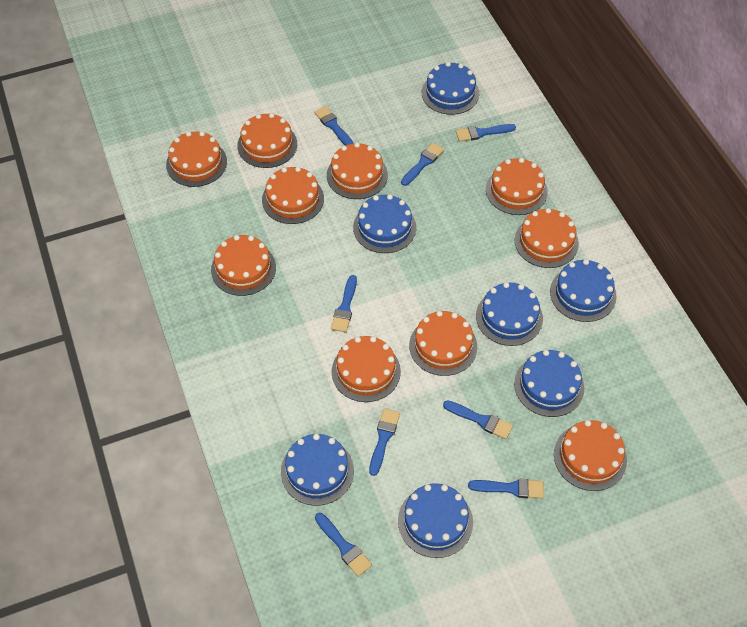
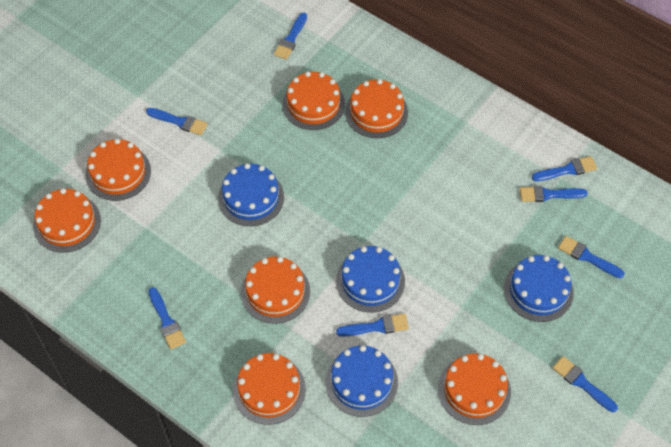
blue cake: [281,434,354,506] [353,194,416,253] [398,483,473,558] [422,62,479,115] [476,282,543,346] [514,350,584,417] [550,259,617,322] = 7 -> [218,163,284,226] [326,345,398,417] [336,246,405,312] [504,255,574,322] = 4
orange cake: [166,131,227,187] [211,235,276,296] [237,113,297,168] [262,167,324,224] [327,143,388,199] [332,336,401,402] [409,311,477,376] [486,158,548,215] [515,208,579,268] [554,420,627,491] = 10 -> [33,188,101,252] [85,139,151,201] [233,353,306,425] [241,257,310,324] [282,71,345,130] [345,79,408,138] [438,353,511,425] = 7

